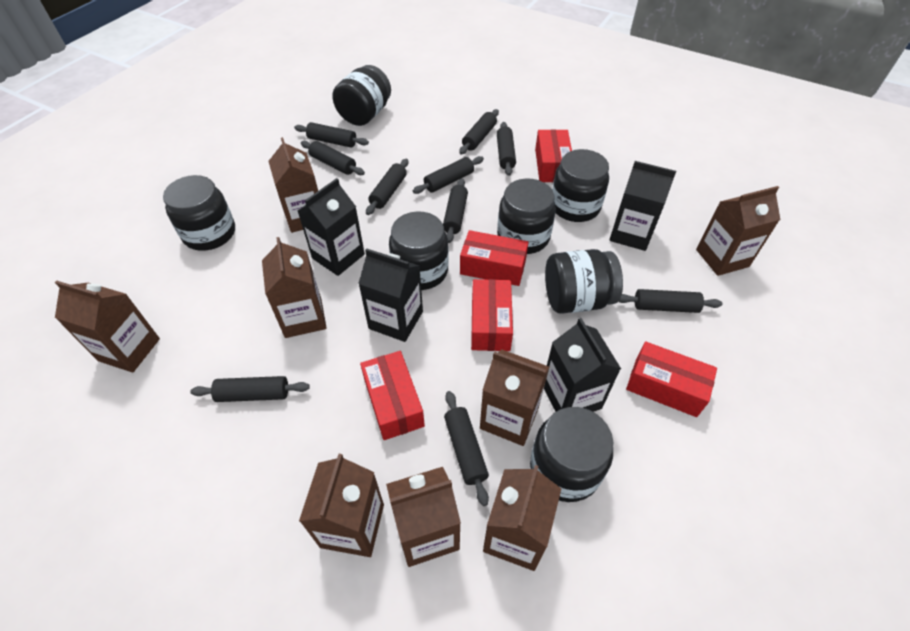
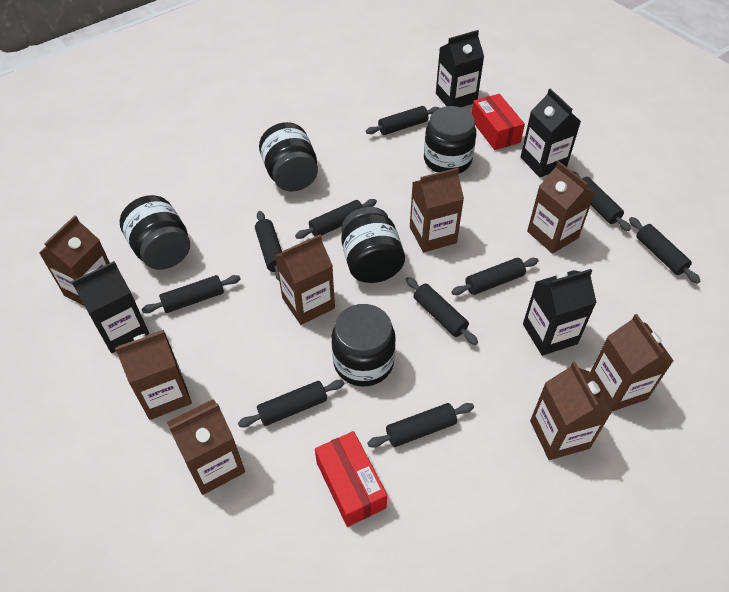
black jar: [163,175,235,251] [332,65,391,126] [389,211,449,290] [497,178,556,254] [530,407,613,502] [545,249,623,314] [552,149,609,222] = 7 -> [120,195,190,270] [259,122,318,191] [331,304,396,387] [341,207,405,283] [424,106,476,174] = 5
red box: [360,351,425,440] [460,230,529,286] [471,279,513,351] [535,129,572,182] [626,341,717,417] = 5 -> [315,431,387,527] [472,94,525,150] = 2

